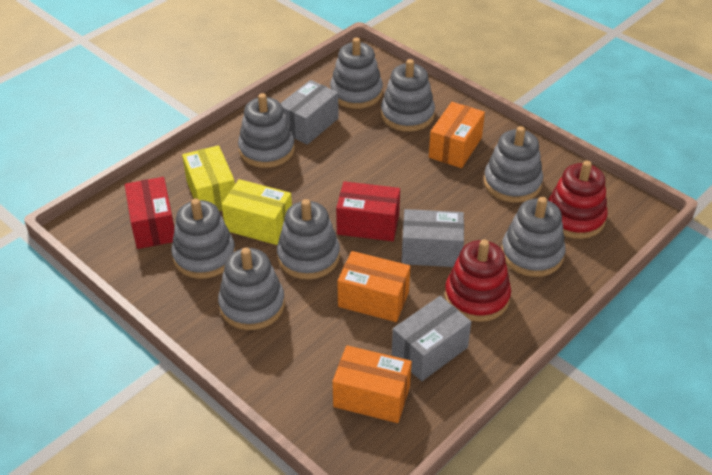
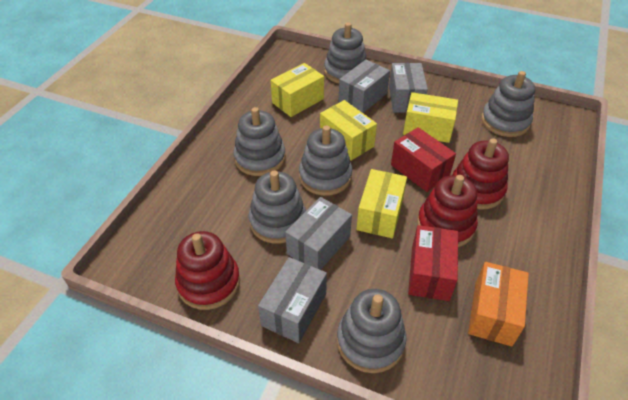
grey box: [281,80,339,145] [392,296,471,381] [401,209,464,267] = 3 -> [258,257,327,343] [285,197,352,270] [338,60,390,113] [389,63,428,113] = 4
grey stacking toy: [171,199,236,279] [218,248,285,330] [238,93,295,168] [277,199,340,280] [330,38,383,109] [381,59,435,132] [484,126,543,203] [501,197,566,277] = 8 -> [234,107,286,176] [249,171,306,244] [299,125,352,196] [324,23,367,83] [337,289,407,373] [481,71,535,137] = 6
orange box: [332,345,412,423] [337,251,411,322] [429,102,485,168] = 3 -> [468,262,529,346] = 1
red stacking toy: [445,239,511,322] [548,161,608,239] = 2 -> [175,231,240,310] [417,175,478,247] [452,138,509,210] = 3
yellow box: [182,145,235,211] [222,179,292,245] = 2 -> [271,63,324,117] [320,100,377,161] [357,169,407,238] [403,92,458,143] = 4

